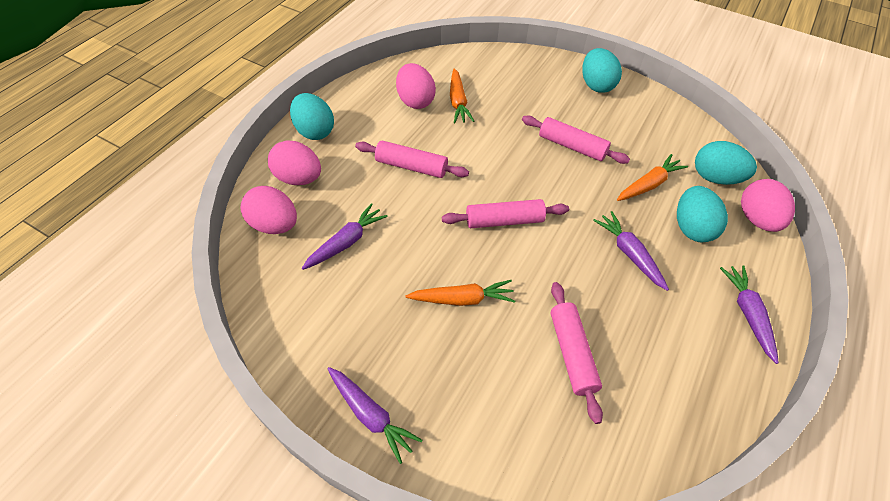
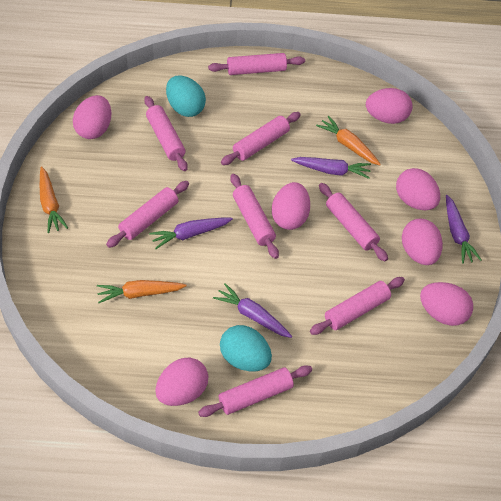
pink egg: [240,186,297,234] [268,140,321,185] [396,63,436,109] [741,179,795,232] = 4 -> [73,95,111,139] [155,357,208,406] [272,182,310,230] [366,88,413,124] [396,168,440,210] [402,219,443,265] [420,282,473,326] = 7
pink rolling pin: [355,140,469,178] [442,199,569,228] [522,115,630,164] [550,282,603,424] = 4 -> [106,181,189,248] [144,96,188,171] [198,365,312,417] [208,53,305,75] [221,112,301,165] [230,174,279,259] [310,277,405,335] [319,183,388,261] = 8
turquoise egg: [290,93,334,140] [582,48,622,93] [677,186,728,242] [695,141,757,185] = 4 -> [166,76,206,117] [220,325,272,371] = 2

